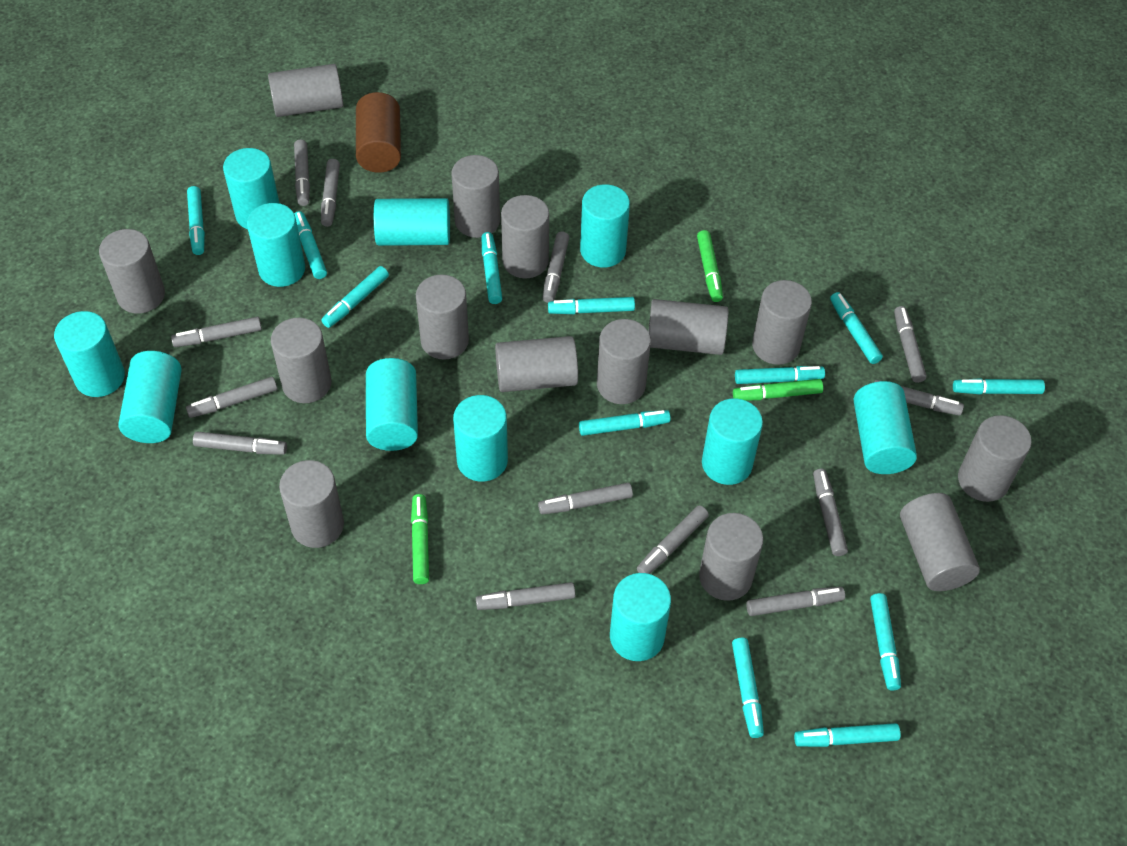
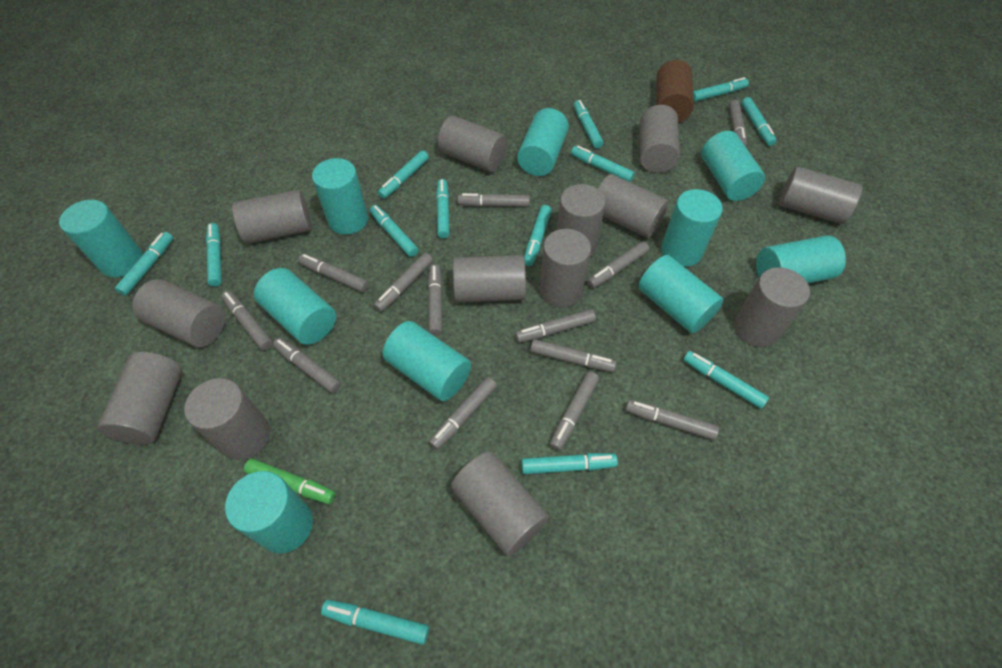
green marker: [411,494,429,584] [697,230,723,302] [733,379,823,401] = 3 -> [244,459,336,504] = 1
grey cylinder: [99,229,165,314] [268,64,343,117] [271,318,332,403] [279,460,344,548] [416,274,469,360] [451,155,500,238] [495,336,578,392] [501,195,549,278] [597,319,651,404] [648,299,729,355] [699,513,763,601] [752,280,812,365] [900,493,980,591] [958,415,1032,502] = 14 -> [97,352,182,444] [132,279,226,347] [184,378,270,460] [232,190,311,244] [438,116,507,172] [451,451,549,556] [453,255,526,302] [540,229,591,308] [557,184,605,257] [598,174,669,238] [640,105,680,173] [734,267,810,347] [779,167,862,224] = 13
turquoise cylinder: [54,311,125,397] [118,351,182,443] [223,148,280,229] [247,203,305,287] [366,358,418,451] [374,198,450,246] [453,395,508,482] [580,184,630,267] [610,573,671,661] [702,398,763,485] [854,381,917,474] = 11 -> [59,200,143,277] [225,471,313,554] [254,268,336,345] [312,158,368,235] [383,321,471,401] [517,108,569,176] [638,255,723,333] [661,189,723,267] [701,131,765,201] [756,235,846,284] = 10
turquoise marker: [187,186,205,255] [294,211,327,279] [321,266,389,328] [482,232,502,304] [548,297,635,314] [579,410,671,436] [732,638,764,738] [735,366,825,384] [794,723,901,747] [830,292,883,364] [870,593,901,690] [953,378,1045,394] = 12 -> [115,232,173,296] [206,223,222,287] [321,600,429,645] [370,205,418,257] [378,150,429,199] [436,179,450,239] [521,453,618,474] [524,205,552,266] [571,146,635,182] [574,100,604,148] [683,351,769,409] [693,77,749,102] [741,97,777,146] = 13

